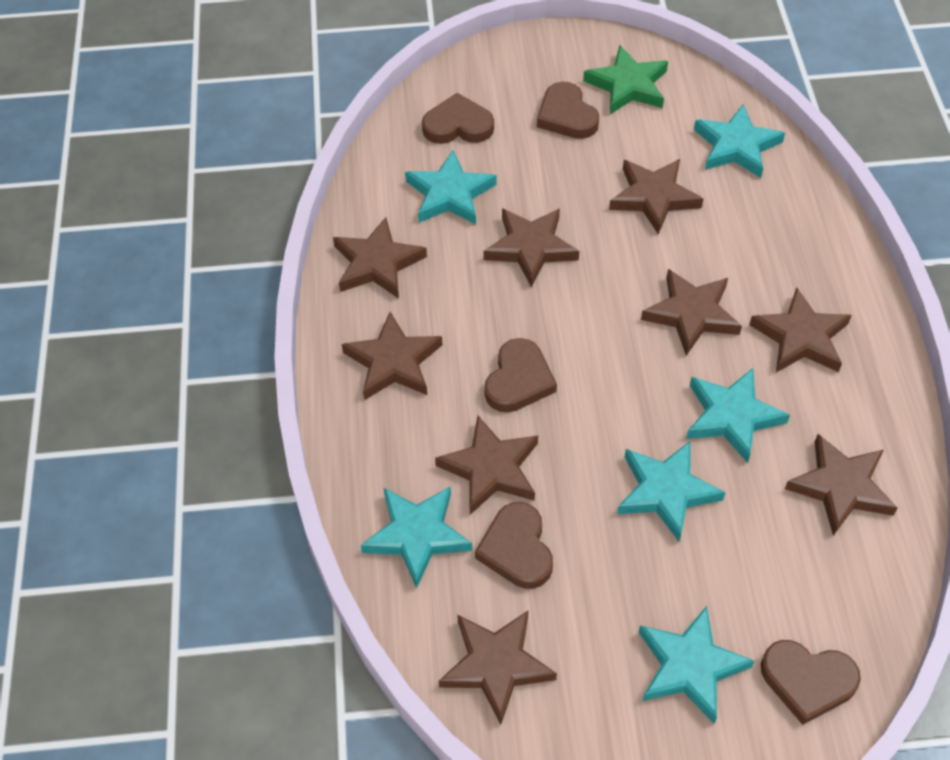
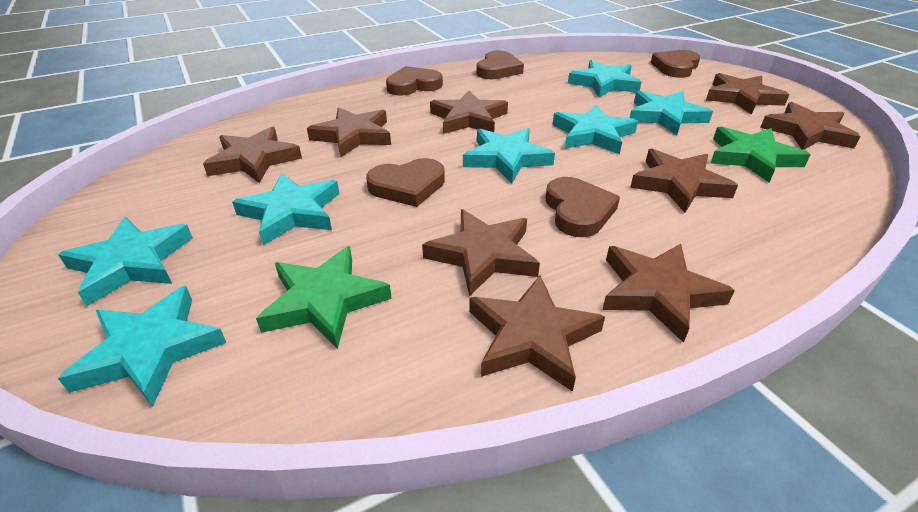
green star: [583,45,668,114] = 1 -> [256,246,392,349] [711,126,811,183] = 2
turquoise star: [361,486,472,588] [405,150,497,225] [617,441,726,542] [638,606,754,724] [686,368,790,463] [694,104,785,178] = 6 -> [58,217,193,306] [58,286,226,407] [232,173,340,245] [463,128,555,183] [553,104,638,154] [568,60,641,97] [630,91,713,135] = 7

